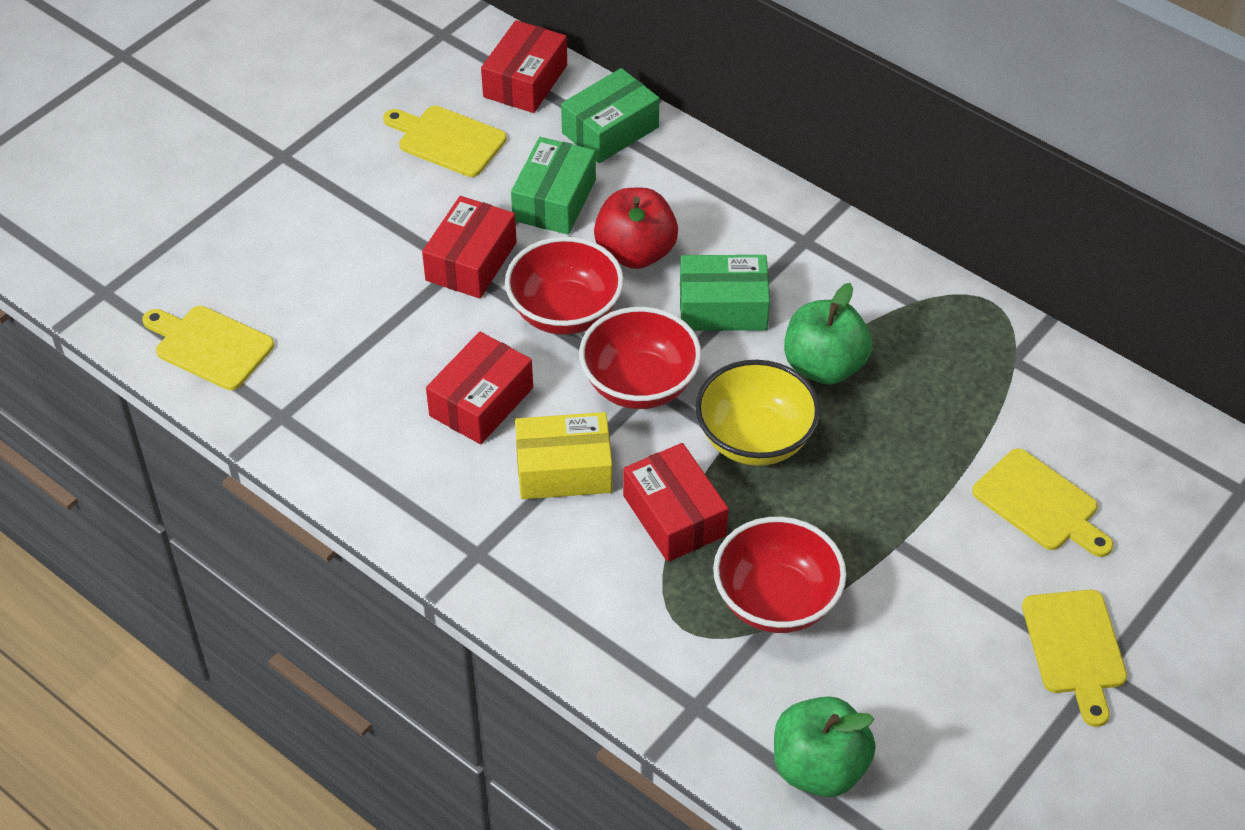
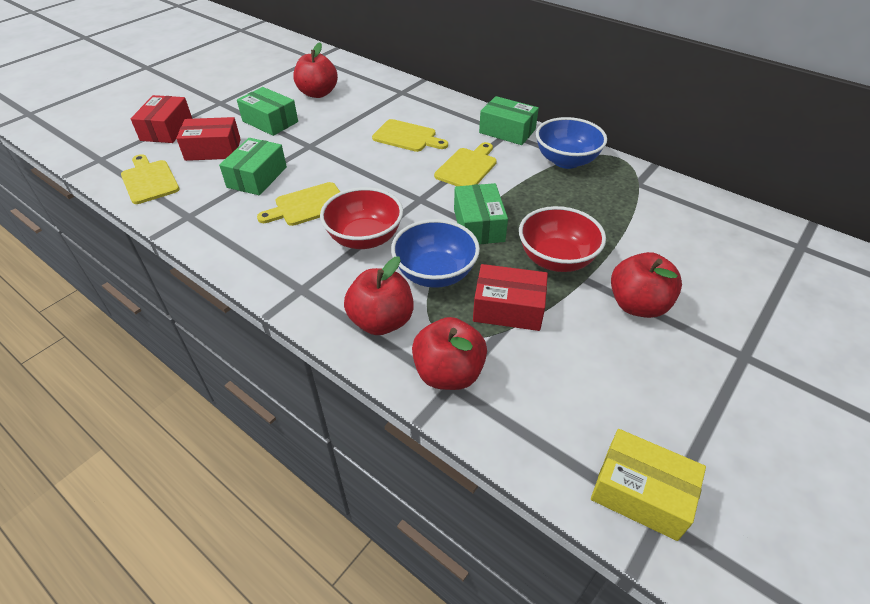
blue bowl: none = 0 -> [391,219,480,288] [536,117,607,169] = 2
green apple: [774,696,876,797] [784,283,872,385] = 2 -> none = 0
green box: [511,137,596,235] [561,68,659,163] [680,255,770,331] = 3 -> [219,138,287,195] [237,87,298,136] [454,183,508,244] [479,96,539,145] = 4
red apple: [594,188,678,269] = 1 -> [293,42,338,98] [344,256,414,335] [412,317,487,390] [611,252,682,318] = 4
red bowl: [505,237,624,335] [579,307,701,409] [713,517,846,633] = 3 -> [320,187,403,249] [519,206,606,272] = 2
red box: [422,196,517,298] [426,332,533,444] [481,20,567,113] [623,443,729,562] = 4 -> [131,95,192,143] [176,117,241,161] [473,264,548,331] = 3
yellow bowl: [695,360,821,466] = 1 -> none = 0

